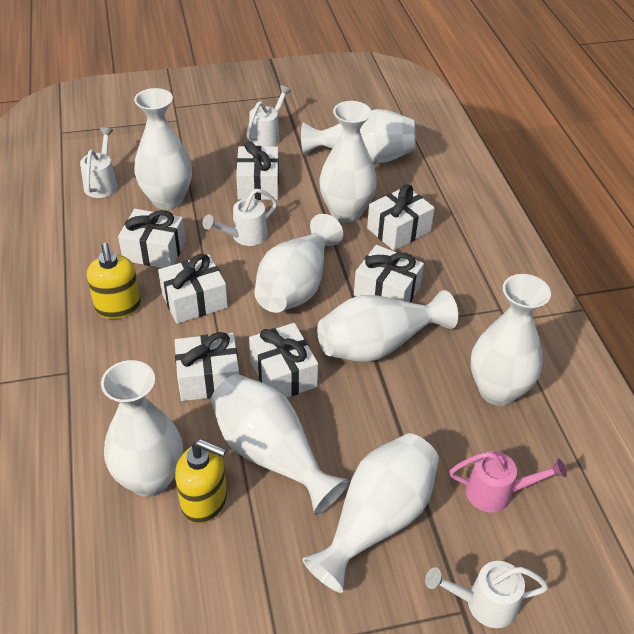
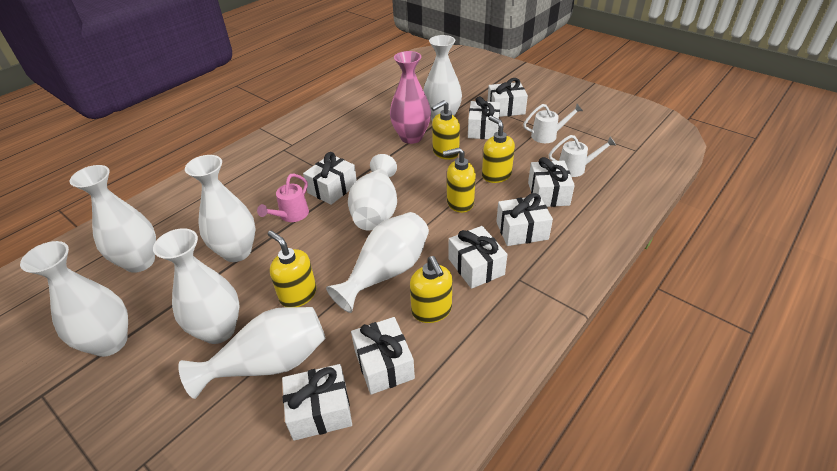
pink vase: none = 0 -> [390,51,431,144] = 1
white gift: [118,209,186,268] [158,254,228,324] [175,332,239,401] [236,141,279,200] [249,323,318,398] [354,245,424,303] [367,184,435,251] = 7 -> [282,364,352,441] [303,152,357,205] [351,317,415,395] [448,226,508,289] [468,96,500,139] [488,78,528,117] [496,193,553,246] [528,157,575,207] = 8
white vase: [101,360,183,497] [134,88,192,210] [211,374,349,515] [254,214,343,313] [301,109,416,163] [302,433,439,593] [317,290,458,362] [319,101,377,222] [470,274,551,406] = 9 -> [20,241,128,357] [70,165,156,273] [153,228,240,344] [178,307,326,399] [185,155,256,262] [326,212,429,313] [348,154,397,230] [423,35,462,122] = 8
white watering can: [80,127,118,198] [203,189,277,246] [246,85,291,146] [425,561,549,628] = 4 -> [523,104,583,143] [549,135,616,177] = 2
yellow soap dispenser: [87,243,141,319] [175,439,227,523] = 2 -> [268,231,316,307] [410,256,452,323] [431,100,460,160] [443,148,476,213] [482,115,515,183] = 5

